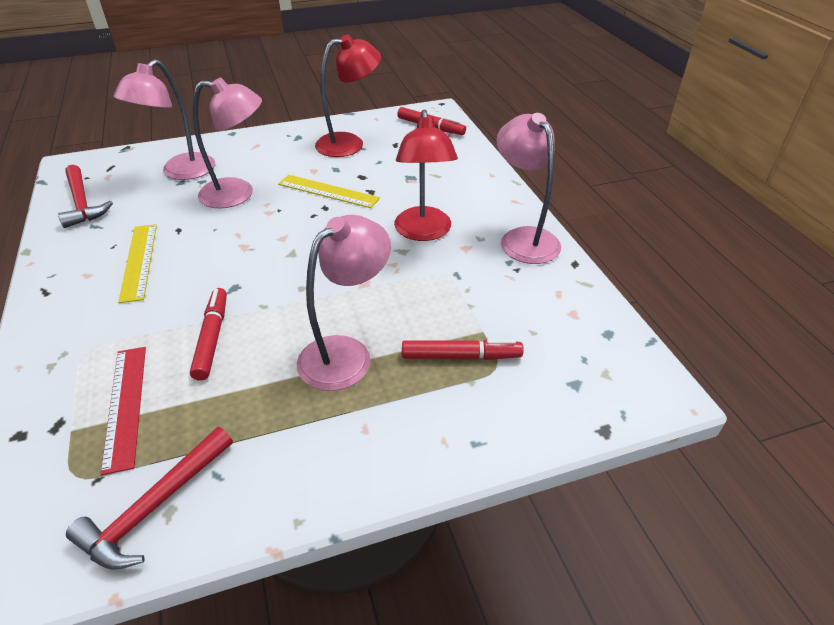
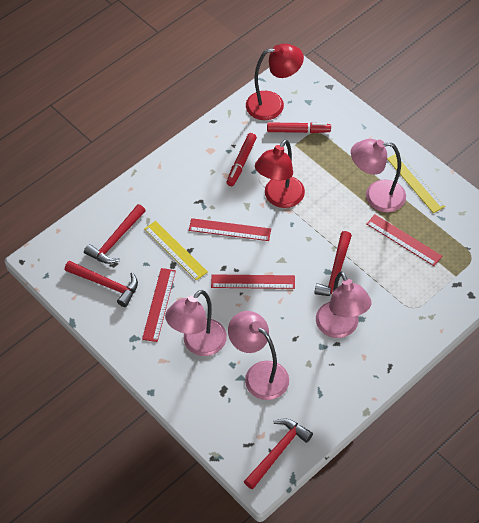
red hammer: [58,165,113,228] [66,427,233,570] = 2 -> [65,261,138,307] [84,204,146,264] [244,418,313,490] [314,231,352,296] = 4
red marker: [190,288,227,381] [397,107,466,135] [402,339,524,360] = 3 -> [226,133,257,186] [267,122,331,133] = 2
red ruler: [100,347,146,475] = 1 -> [142,268,176,342] [189,218,271,241] [211,274,295,289] [367,214,442,266] = 4

